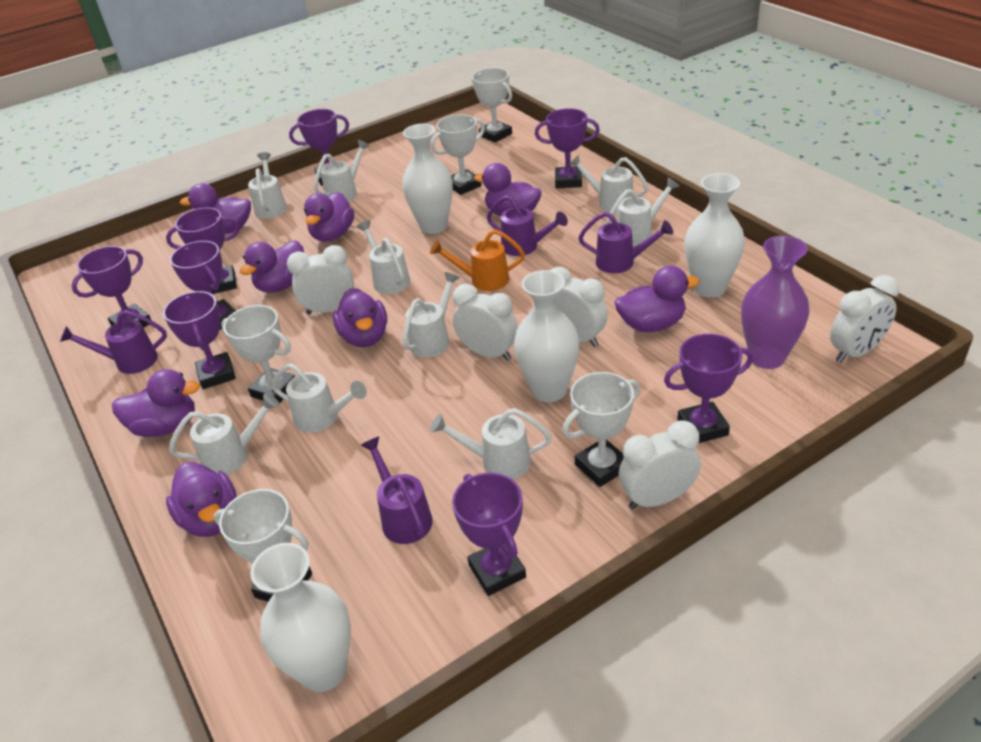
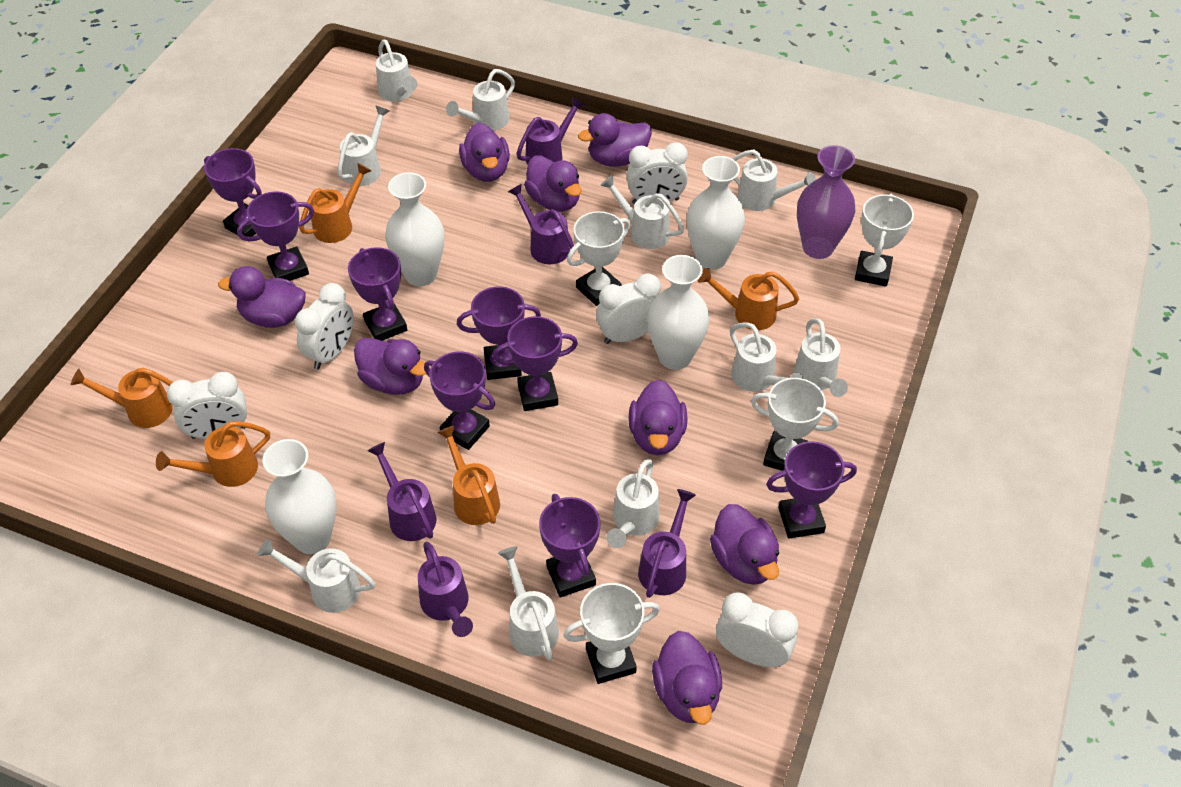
orange watering can: [430,229,525,291] = 1 -> [71,368,173,428] [156,421,270,487] [299,163,372,243] [437,425,500,525] [697,268,799,330] = 5
purple watering can: [60,310,167,374] [361,437,433,544] [487,195,568,256] [578,212,673,273] = 4 -> [367,442,436,541] [418,541,473,637] [508,184,574,264] [516,96,585,165] [638,489,696,598] = 5
white trophy: [214,489,312,602] [221,305,295,403] [431,114,485,195] [472,68,512,143] [563,372,640,487] = 5 -> [563,583,660,684] [567,211,630,306] [751,378,839,471] [855,194,914,287] = 4
white watering can: [169,393,280,475] [248,152,287,219] [271,363,367,433] [314,140,370,202] [357,220,410,294] [402,272,460,358] [430,408,552,479] [569,154,648,213] [605,178,680,246] = 9 -> [257,538,375,613] [337,105,390,186] [376,40,417,102] [446,69,515,131] [498,546,559,660] [600,175,684,249] [607,459,659,548] [730,322,803,392] [732,149,816,211] [794,318,848,397] = 10

